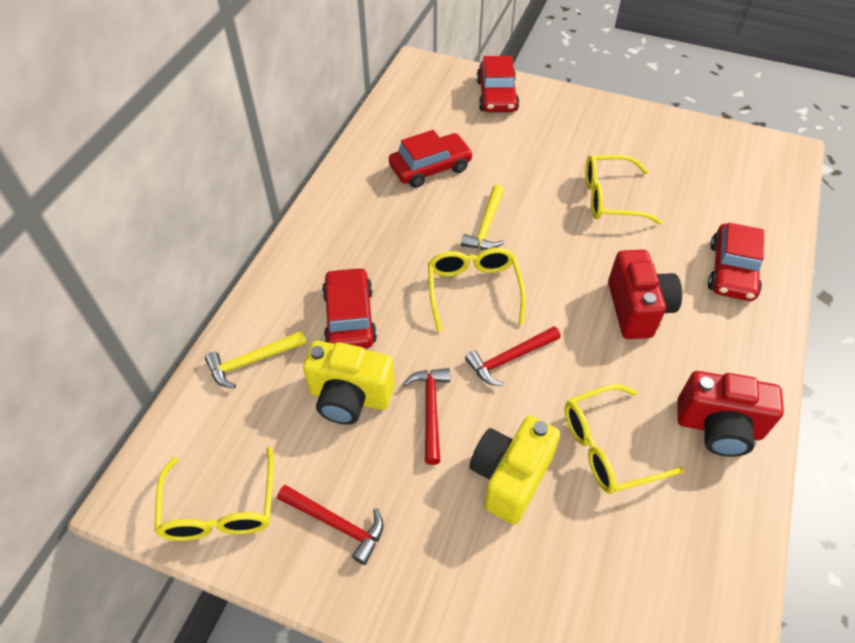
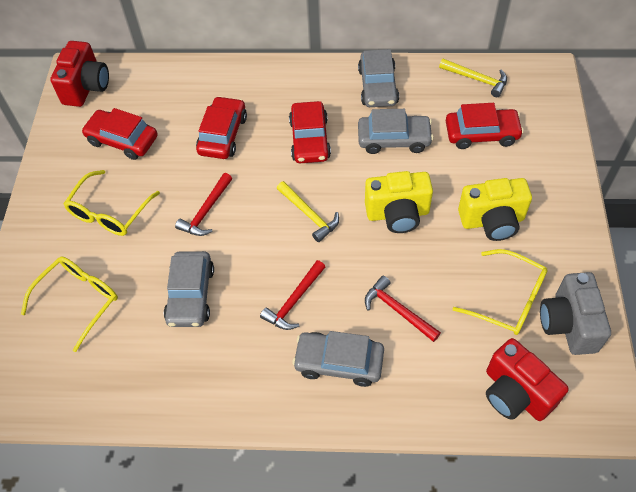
grey camera: none = 0 -> [540,272,611,355] = 1
grey car: none = 0 -> [164,251,214,327] [292,331,384,387] [358,49,399,107] [358,109,434,154] = 4
yellow glasses: [154,447,274,541] [428,248,526,332] [565,384,684,494] [585,155,663,225] = 4 -> [21,257,118,352] [63,170,160,236] [453,249,548,335] = 3

